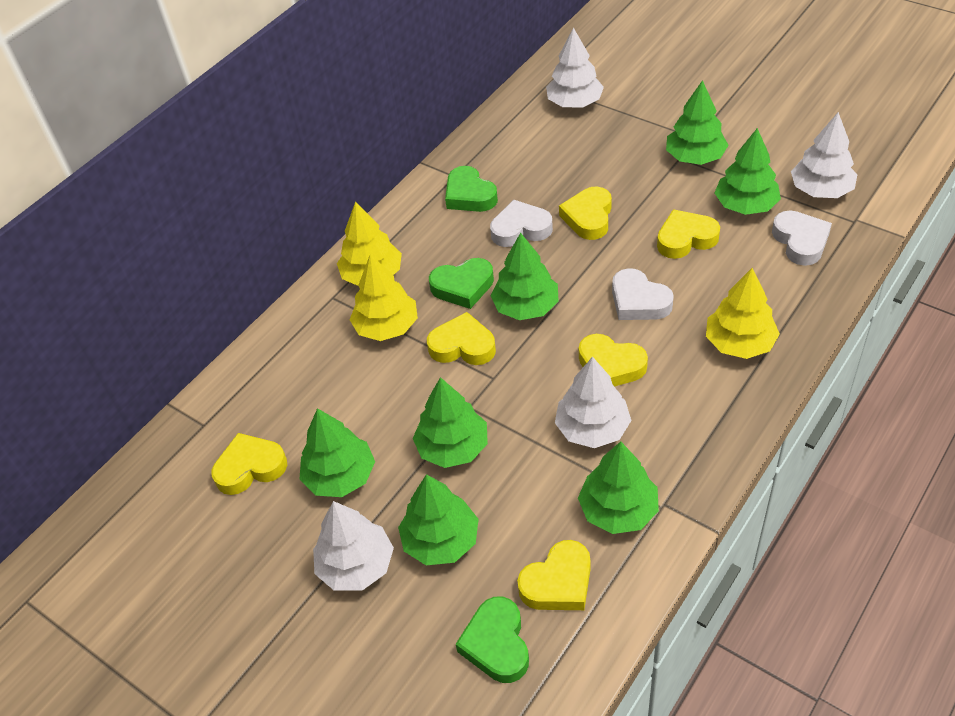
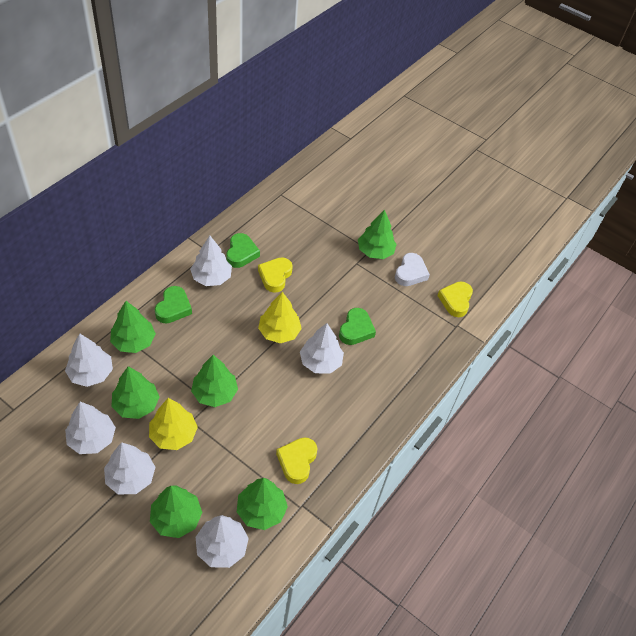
green tree: [299,408,375,497] [398,474,479,565] [413,377,488,468] [491,233,559,320] [578,441,659,534] [666,80,728,165] [714,128,781,215] = 7 -> [110,301,156,353] [111,366,159,419] [150,486,202,538] [191,355,238,407] [237,478,288,530] [358,210,397,259] = 6
white heart: [490,200,553,247] [612,268,674,320] [772,210,832,266] = 3 -> [395,253,430,286] = 1
white tree: [313,501,394,591] [546,27,604,107] [555,356,632,448] [791,112,858,198] = 4 -> [65,333,113,387] [65,402,116,454] [104,442,156,494] [190,236,232,286] [196,515,249,568] [300,323,344,374] = 6
yellow heart: [212,433,287,495] [427,312,496,365] [517,540,591,610] [559,186,612,240] [579,334,648,387] [657,209,720,259] = 6 -> [258,257,293,293] [276,437,318,484] [437,281,473,317] = 3
yellow tree: [337,202,402,286] [349,254,418,341] [706,268,780,359] = 3 -> [149,398,198,450] [258,292,302,343] = 2

